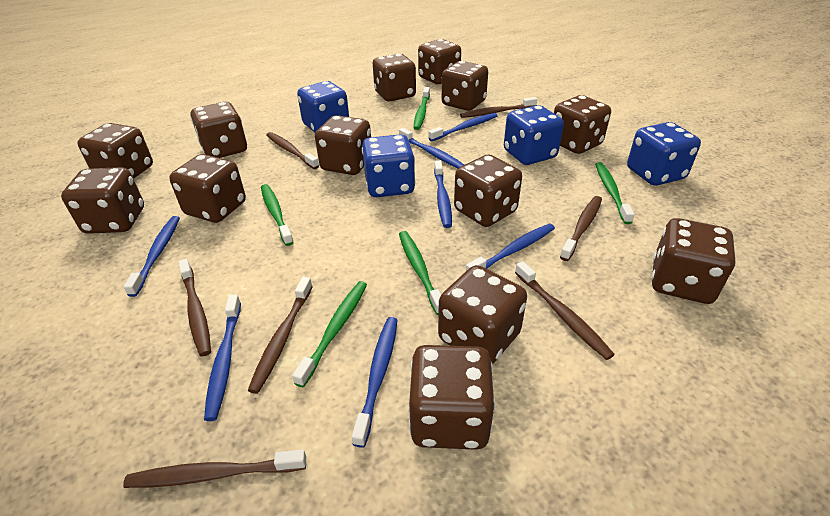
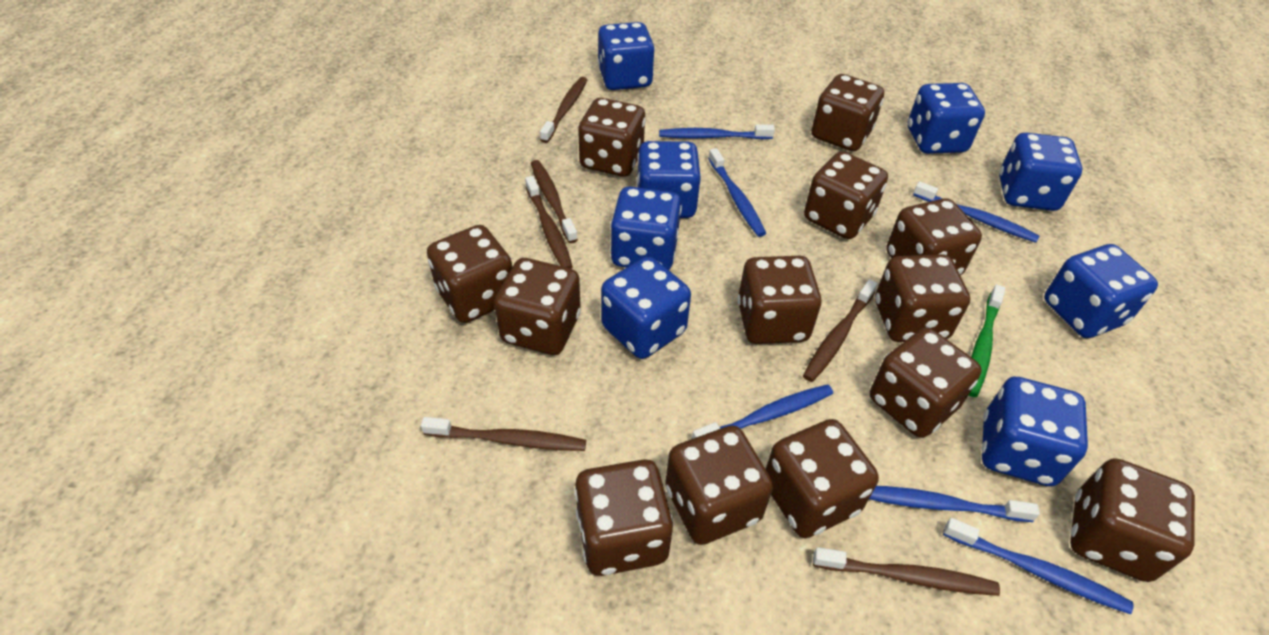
blue dice: [297,81,349,133] [362,134,415,197] [504,105,564,165] [627,122,701,186] = 4 -> [598,22,655,90] [601,257,691,359] [610,187,682,270] [636,141,701,218] [908,83,985,154] [982,377,1088,486] [999,132,1083,211] [1044,244,1158,338] = 8
blue toothbrush: [123,216,180,297] [204,294,241,421] [352,317,397,448] [399,128,464,168] [429,113,497,141] [434,160,452,228] [466,224,555,271] = 7 -> [659,124,775,139] [692,384,833,439] [708,148,766,237] [869,486,1040,522] [913,181,1039,243] [943,518,1134,614] = 6
brown toothbrush: [123,449,306,488] [178,259,211,357] [248,277,313,394] [266,132,319,169] [460,97,537,118] [515,261,615,360] [560,196,602,261] = 7 -> [421,417,586,451] [525,176,573,269] [531,160,578,243] [540,77,587,143] [803,279,878,382] [813,547,1000,596] = 6
green toothbrush: [261,184,294,246] [292,281,367,387] [399,231,441,315] [414,87,430,130] [595,162,635,224] = 5 -> [968,285,1005,397] = 1

